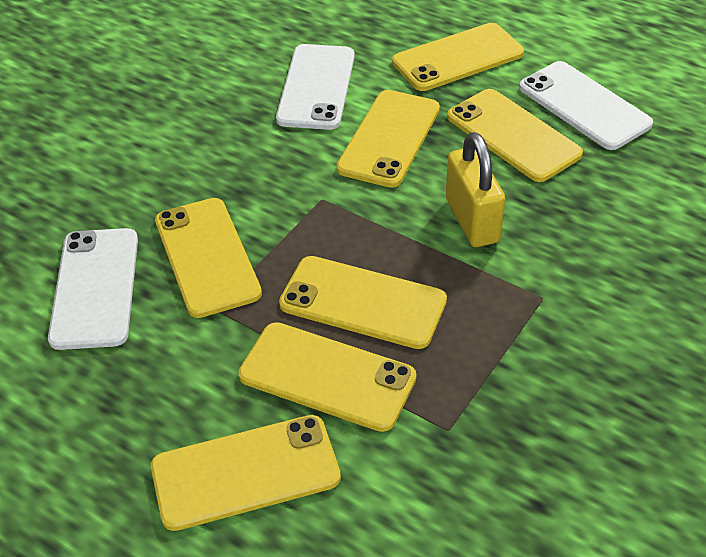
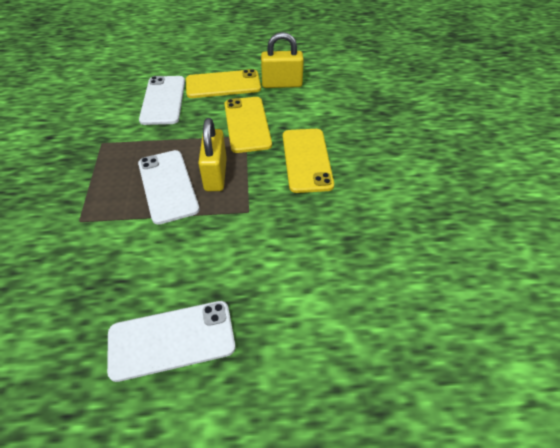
yellow padlock: [446,132,505,247] = 1 -> [198,118,227,191] [261,32,304,88] = 2
yellow phone: [151,415,341,531] [155,198,262,318] [238,322,416,432] [279,256,447,349] [337,90,440,188] [392,23,524,91] [447,89,583,182] = 7 -> [186,69,261,98] [224,97,272,153] [283,129,334,193] = 3

